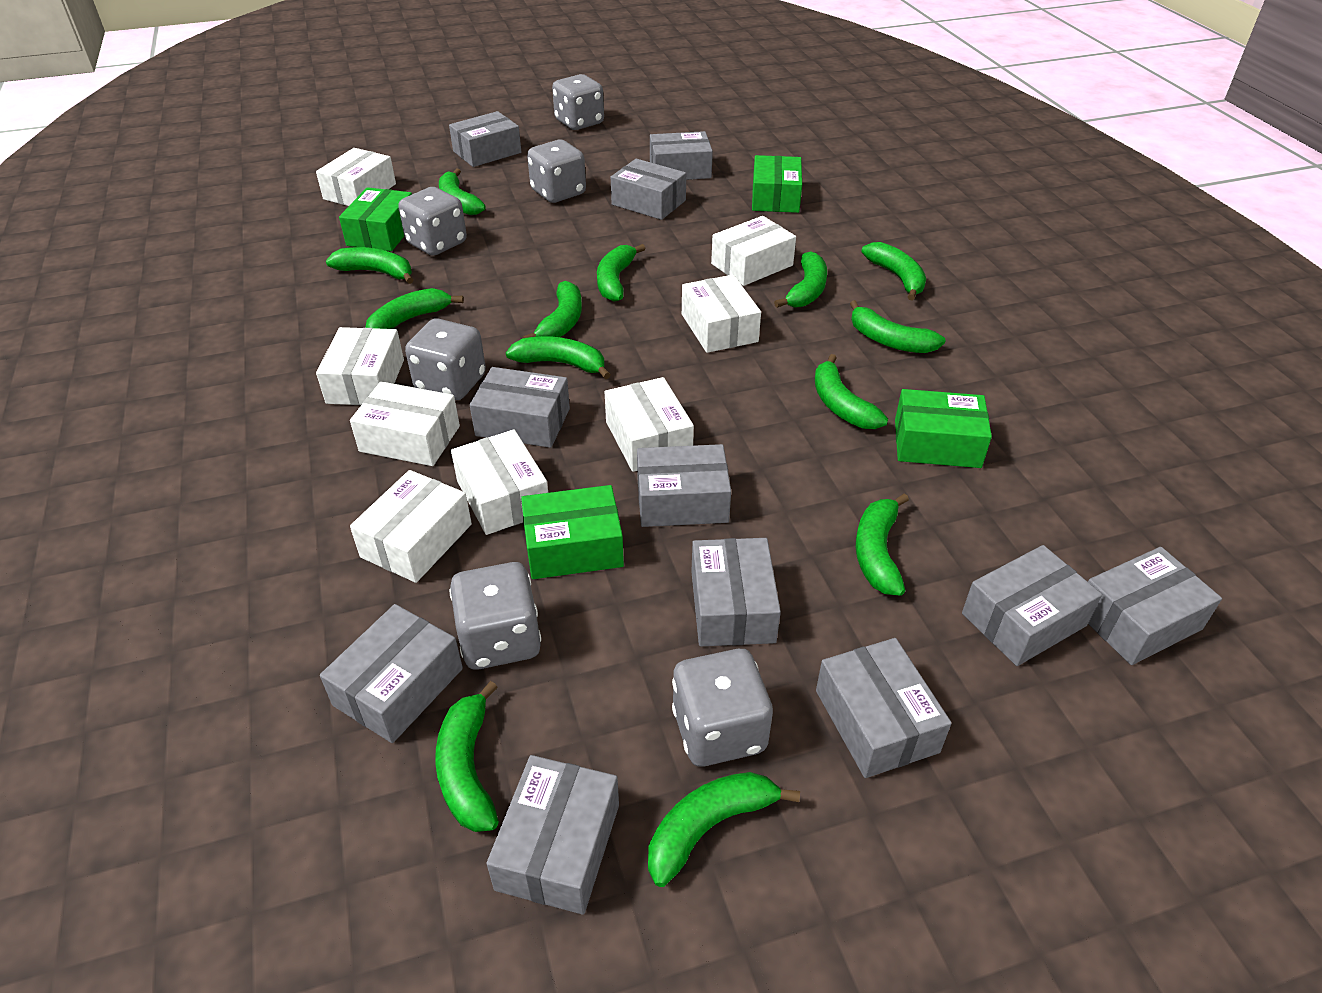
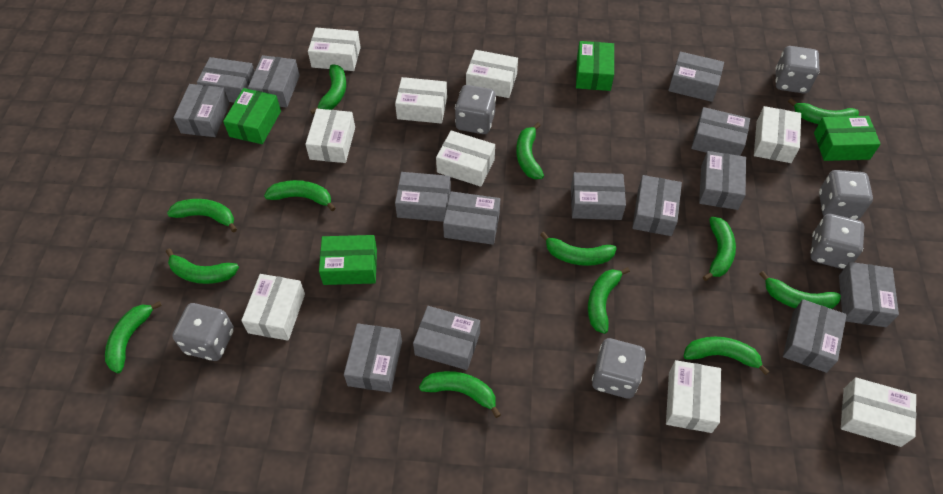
grey box: [320,604,463,743] [449,111,521,167] [470,367,570,448] [486,755,619,915] [611,159,686,220] [637,444,731,527] [650,131,713,180] [691,538,781,646] [816,638,952,778] [962,545,1102,666] [1088,547,1222,665] = 11 -> [174,84,230,137] [197,57,255,103] [248,55,300,108] [344,323,402,392] [395,172,451,222] [413,306,480,370] [443,191,500,245] [571,172,626,220] [632,175,682,236] [668,52,724,102] [691,107,750,156] [699,151,746,210] [783,299,847,373] [839,262,899,327] = 14
white box: [316,148,396,206] [316,327,404,405] [350,382,460,466] [350,470,472,583] [451,429,548,535] [605,377,694,472] [682,275,761,353] [711,216,796,286] = 8 -> [241,274,305,341] [305,109,355,163] [308,28,361,71] [395,77,447,124] [436,131,495,187] [466,50,518,98] [666,360,721,433] [754,106,801,163] [841,377,916,447] = 9

